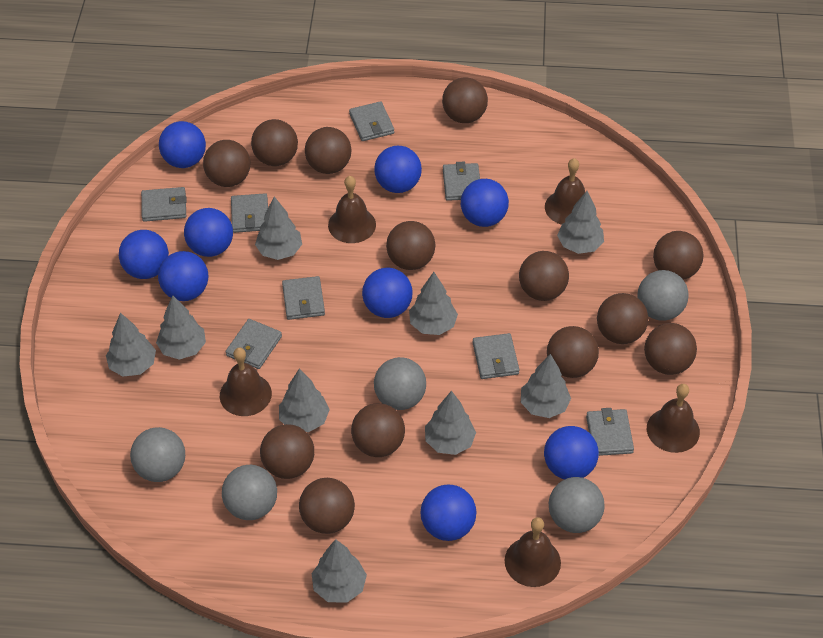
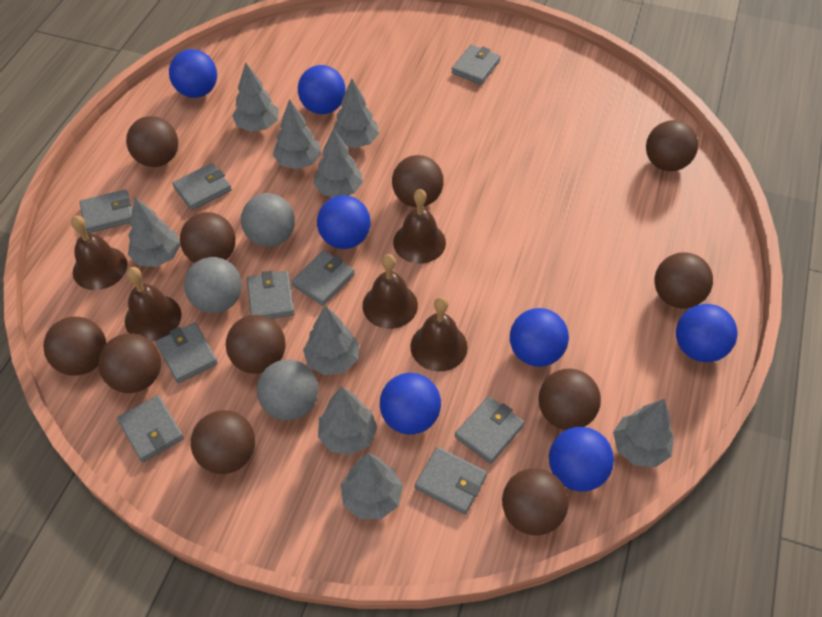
blue ball: [119,230,169,279] [158,251,209,301] [159,121,206,168] [184,208,233,257] [362,268,413,318] [374,146,422,193] [421,485,476,541] [461,179,509,227] [544,426,599,479] = 9 -> [169,49,217,98] [298,65,346,114] [317,195,371,249] [380,373,441,435] [510,308,569,367] [549,427,614,492] [676,304,737,362] = 7
brown ball: [203,140,251,187] [251,119,298,166] [260,424,314,479] [299,478,355,534] [305,127,352,174] [351,403,405,457] [386,221,436,270] [442,77,488,123] [519,251,569,301] [547,326,599,378] [597,293,648,344] [644,323,697,375] [653,231,704,280] = 13 -> [43,317,106,376] [98,333,161,393] [126,116,178,167] [180,212,235,263] [191,410,255,474] [226,315,285,374] [392,155,444,207] [502,468,569,535] [538,369,601,430] [646,120,698,171] [654,252,713,309] = 11
grey ball: [130,427,185,482] [222,465,277,520] [374,357,426,410] [549,477,605,533] [637,270,689,321] = 5 -> [184,257,242,313] [241,193,295,247] [257,359,318,421] = 3
grey wallet: [141,187,187,222] [226,319,282,369] [231,193,268,233] [282,276,325,320] [349,101,394,141] [443,162,480,201] [473,333,520,379] [586,408,634,456] = 8 -> [80,189,132,234] [117,395,184,462] [156,323,218,383] [172,163,232,210] [247,271,295,319] [291,250,355,306] [415,447,487,514] [451,45,501,85] [455,396,525,464] = 9

